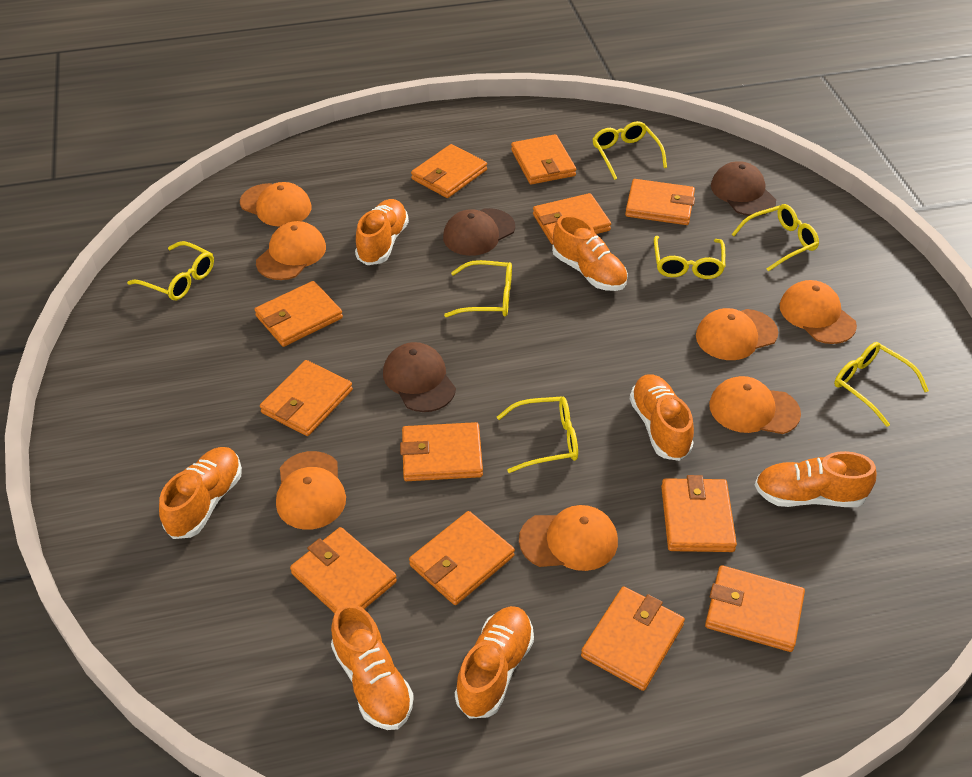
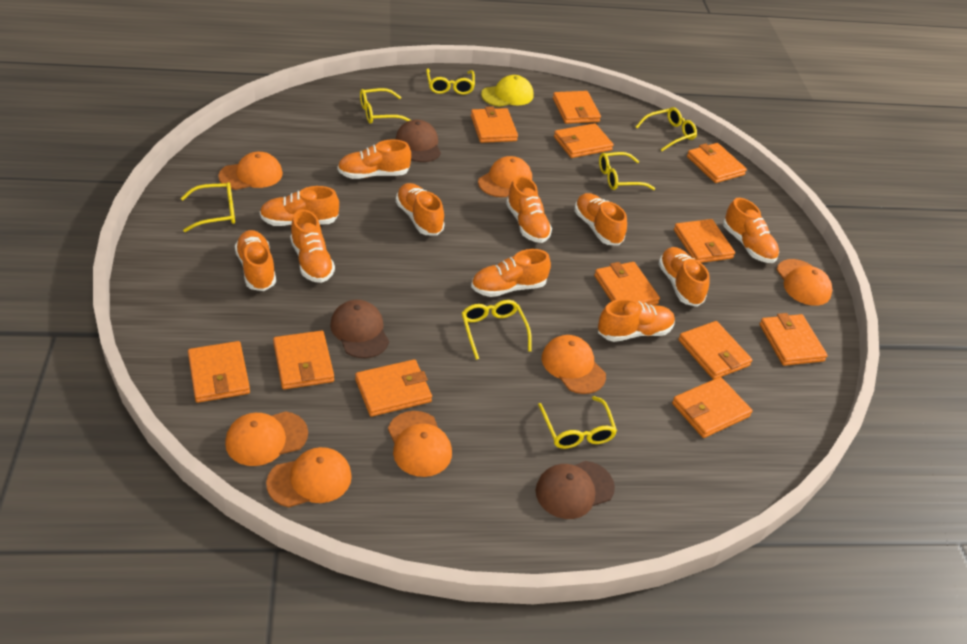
orange shoe: [159,447,242,539] [331,603,414,730] [355,199,409,265] [455,606,534,719] [552,215,628,291] [630,375,694,461] [755,451,877,507] = 7 -> [235,230,276,291] [260,186,339,226] [290,209,335,283] [337,140,411,179] [396,183,445,236] [471,249,551,297] [506,176,552,243] [574,193,627,246] [598,299,675,342] [658,247,710,307] [723,198,779,263] = 11
yellow cap: none = 0 -> [481,75,534,107] = 1

